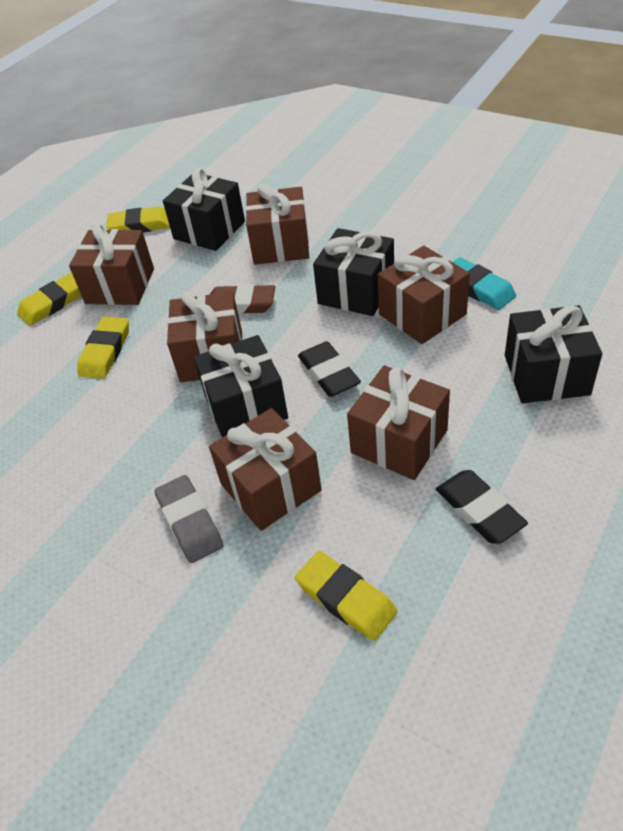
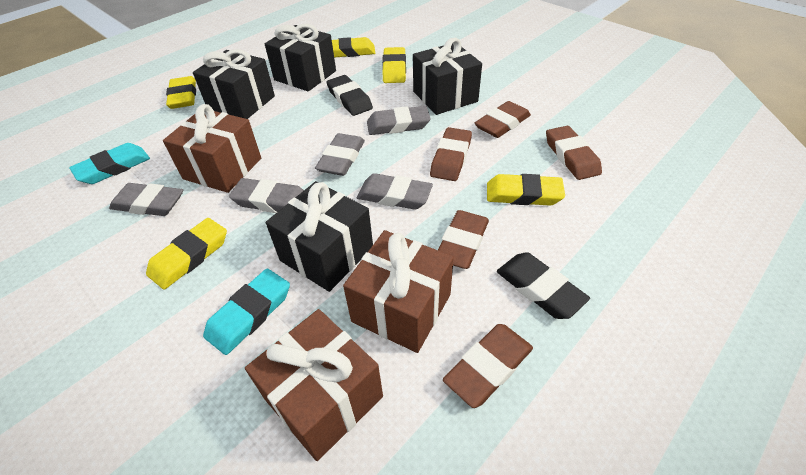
brown eraser: [209,284,276,315] = 1 -> [430,127,472,181] [438,210,489,269] [443,324,533,408] [475,101,531,138] [546,126,602,180] = 5
brown gift: [69,224,154,305] [167,291,242,382] [209,408,322,531] [246,183,309,265] [347,365,450,480] [378,246,470,344] = 6 -> [163,104,261,193] [245,309,383,461] [343,230,454,353] = 3
grey eraser: [154,475,224,563] = 1 -> [109,183,183,216] [229,178,304,213] [315,133,365,176] [357,173,433,210] [367,106,431,135] = 5
turquoise eraser: [453,257,516,310] = 1 -> [69,143,150,184] [203,269,290,355] = 2
yellow eraser: [17,273,81,326] [77,316,129,379] [106,206,170,232] [295,551,397,641] = 4 -> [146,218,227,290] [166,76,196,109] [332,37,375,58] [382,47,406,83] [487,174,565,206] = 5

